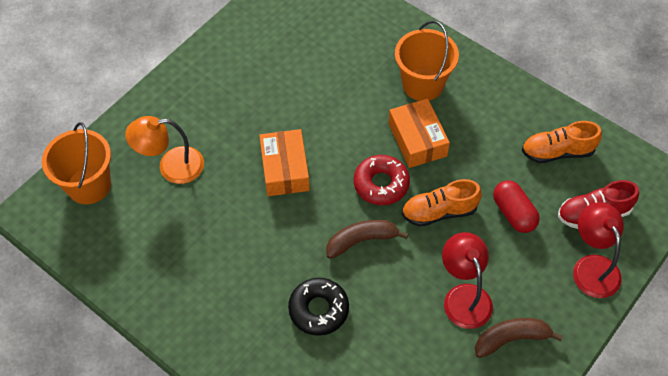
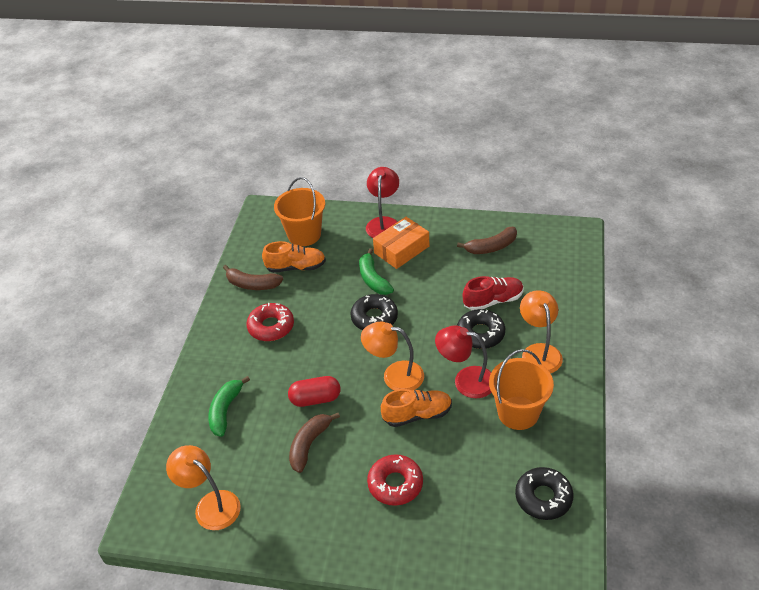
black donut: [288,278,349,336] = 1 -> [351,294,398,330] [457,309,505,349] [515,467,574,520] = 3
brown banana: [326,220,408,259] [475,318,563,358] = 2 -> [223,265,283,290] [289,413,340,473] [457,227,517,254] = 3
green banana: none = 0 -> [208,376,250,437] [359,248,394,295] = 2
orange box: [259,129,310,196] [388,98,450,168] = 2 -> [373,217,429,269] = 1
orange lamp: [125,116,204,184] = 1 -> [166,445,241,530] [361,322,424,391] [520,290,563,373] = 3
red donut: [354,155,410,205] = 1 -> [246,303,294,341] [367,454,423,506] = 2

